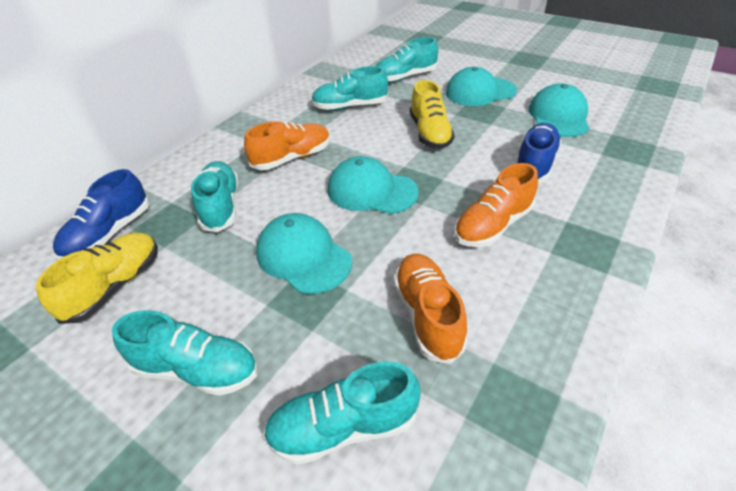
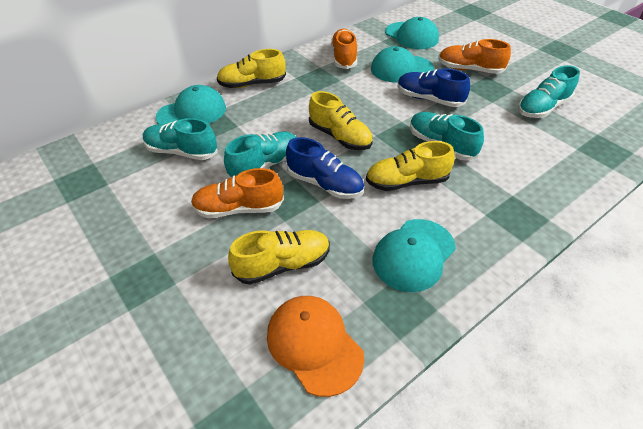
orange cap: none = 0 -> [267,296,364,397] = 1
turquoise shoe: [112,310,258,396] [191,161,239,232] [263,361,421,465] [311,66,388,110] [376,37,438,82] = 5 -> [143,118,218,160] [224,131,296,178] [410,112,484,161] [518,65,580,118] = 4
yellow shoe: [36,232,158,324] [410,80,455,149] = 2 -> [217,49,286,88] [228,230,330,285] [309,91,373,150] [366,141,455,191] = 4

